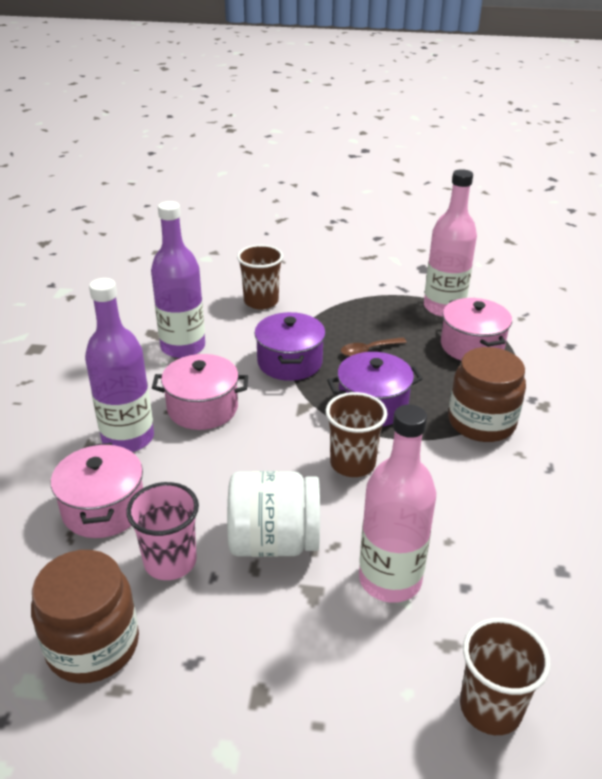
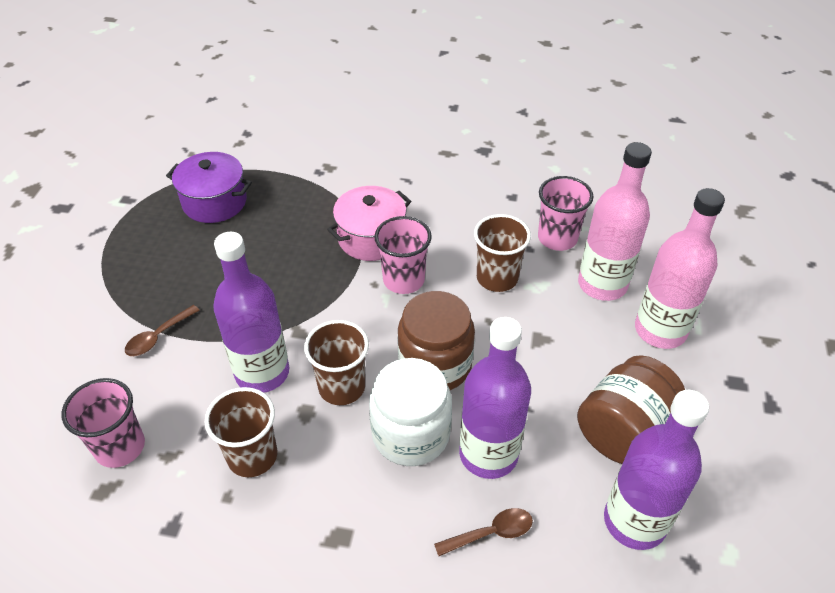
brown spoon: [341,337,407,357] = 1 -> [125,305,200,356] [434,508,533,556] = 2
pink cup: [126,482,199,580] = 1 -> [62,378,145,468] [374,216,432,294] [538,176,593,251] = 3
pink pot: [51,443,143,538] [152,354,248,430] [441,298,512,360] = 3 -> [327,186,411,261] = 1
purple bottle: [85,278,154,452] [151,201,205,358] = 2 -> [213,232,289,393] [459,317,531,479] [604,390,709,550] = 3
purple pot: [254,312,325,381] [327,352,423,426] = 2 -> [166,152,252,223] = 1

